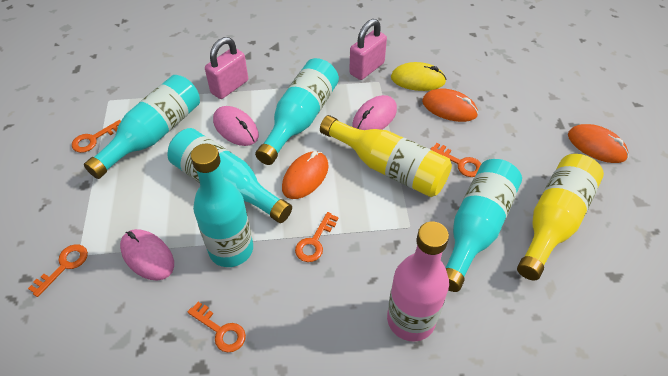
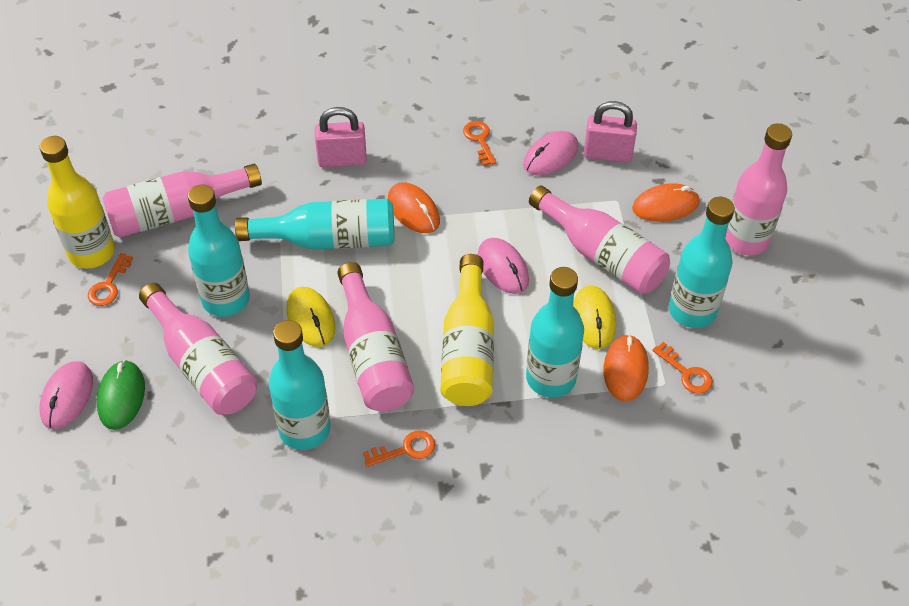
green mouse: none = 0 -> [97,360,145,430] = 1
orange key: [28,244,88,297] [72,120,121,153] [188,302,246,352] [295,212,339,262] [431,143,481,177] = 5 -> [88,253,133,306] [363,431,435,467] [463,121,496,166] [652,342,713,394] = 4
pink bottle: [387,222,449,342] = 1 -> [103,164,262,238] [139,283,257,415] [337,262,414,412] [529,185,670,294] [725,123,792,255] = 5
yellow mouse: [391,62,446,91] = 1 -> [286,287,335,347] [573,286,616,349] = 2

